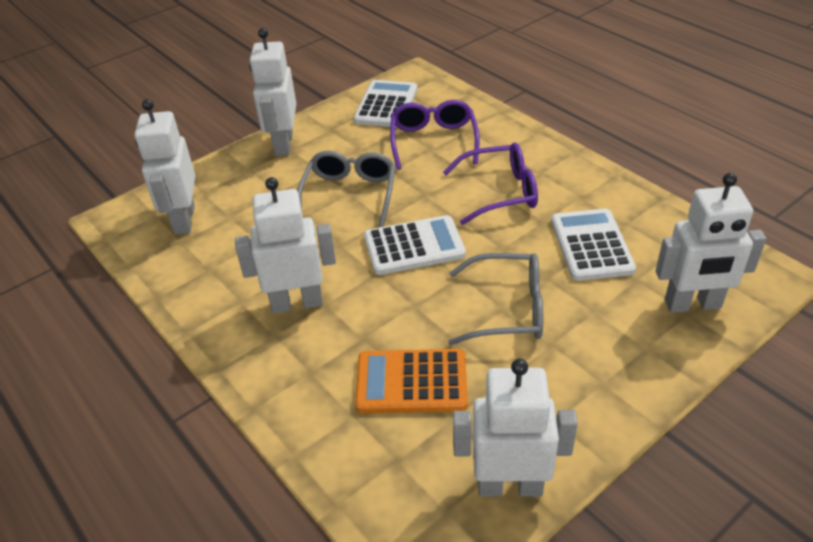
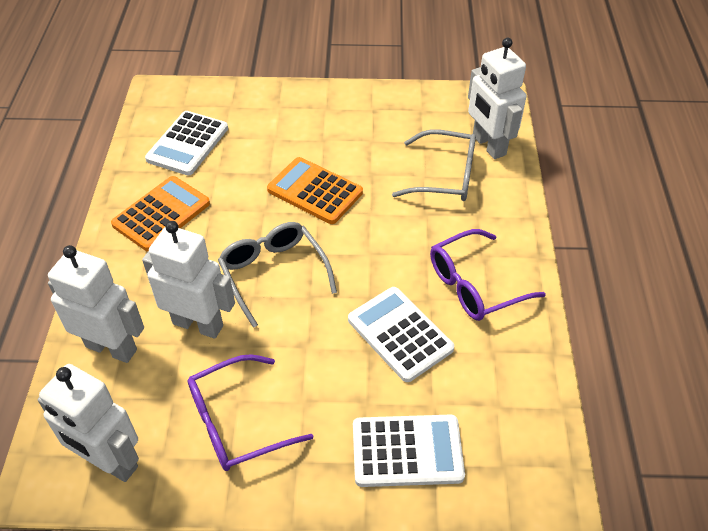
orange calculator: [355,349,468,413] = 1 -> [111,176,210,251] [267,157,363,224] = 2
white robot: [135,99,195,235] [235,177,336,313] [250,28,296,156] [453,359,578,497] [656,173,766,313] = 5 -> [38,364,139,482] [48,245,144,363] [142,221,235,339] [468,38,527,159] = 4

